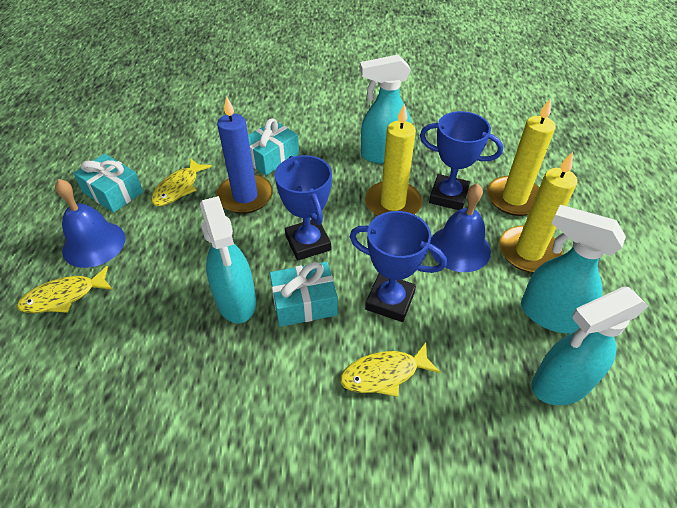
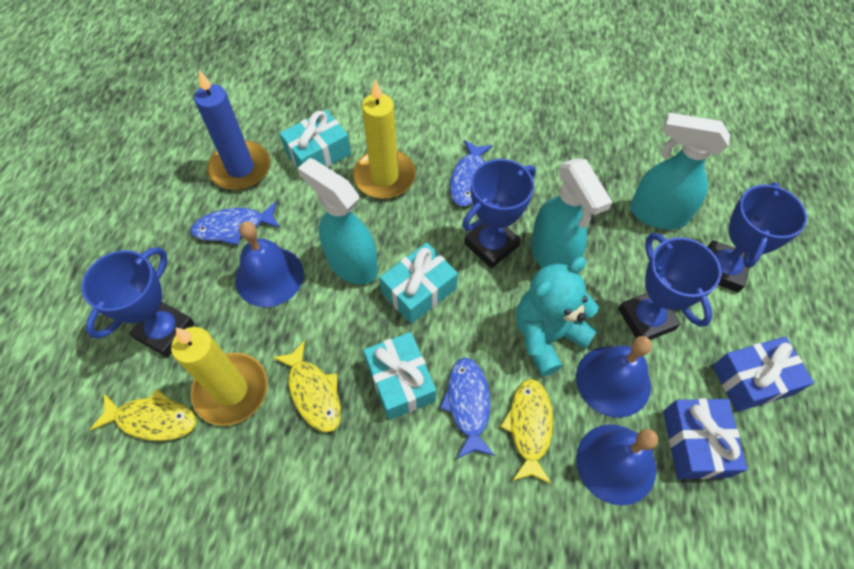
blue bell: [55,179,125,268] [430,183,491,272] = 2 -> [235,221,304,307] [576,336,652,418] [576,424,658,505] = 3
blue fish: none = 0 -> [190,202,280,245] [440,357,495,459] [450,140,493,207] = 3
blue gift: none = 0 -> [663,398,747,479] [712,337,814,412] = 2
blue trophy: [275,155,332,261] [350,211,447,322] [420,111,503,210] = 3 -> [82,247,195,357] [462,159,536,268] [618,233,721,340] [707,183,807,293] = 4
turquoise spray bottle: [200,196,256,323] [360,55,411,164] [521,205,626,334] [531,287,648,405] = 4 -> [298,158,378,285] [531,158,612,268] [630,113,730,230] = 3
turquoise teddy bear: none = 0 -> [516,257,599,376] = 1
yellow candle: [365,104,422,216] [487,99,556,216] [499,152,577,273] = 3 -> [171,327,268,426] [353,79,416,199] = 2

